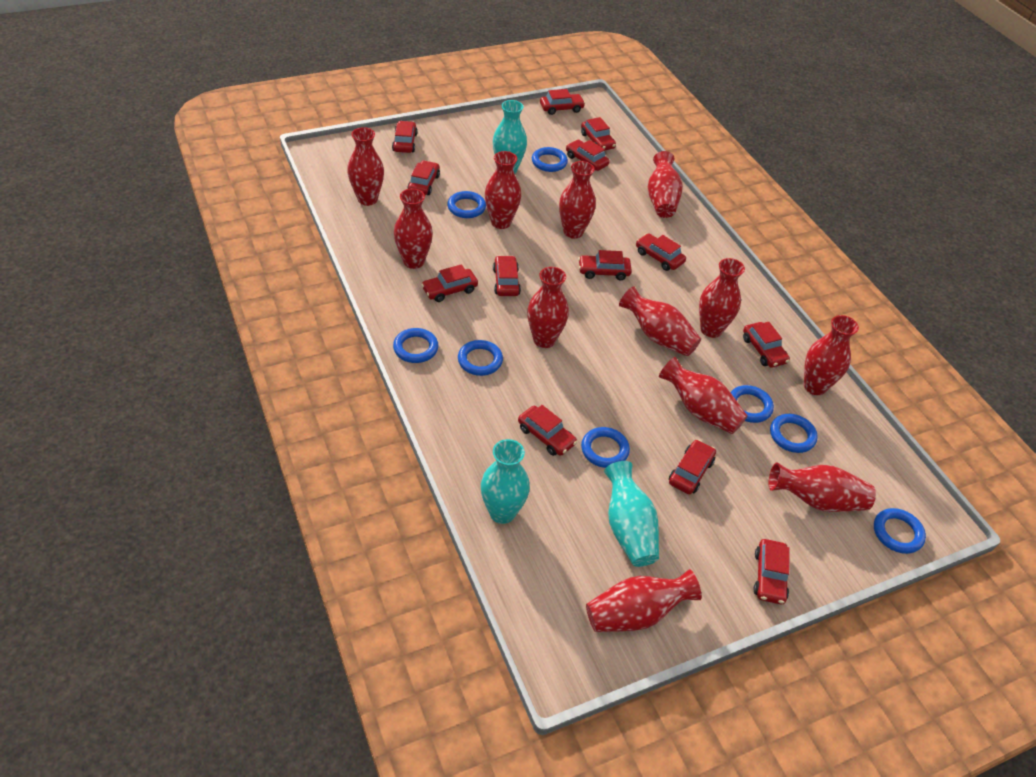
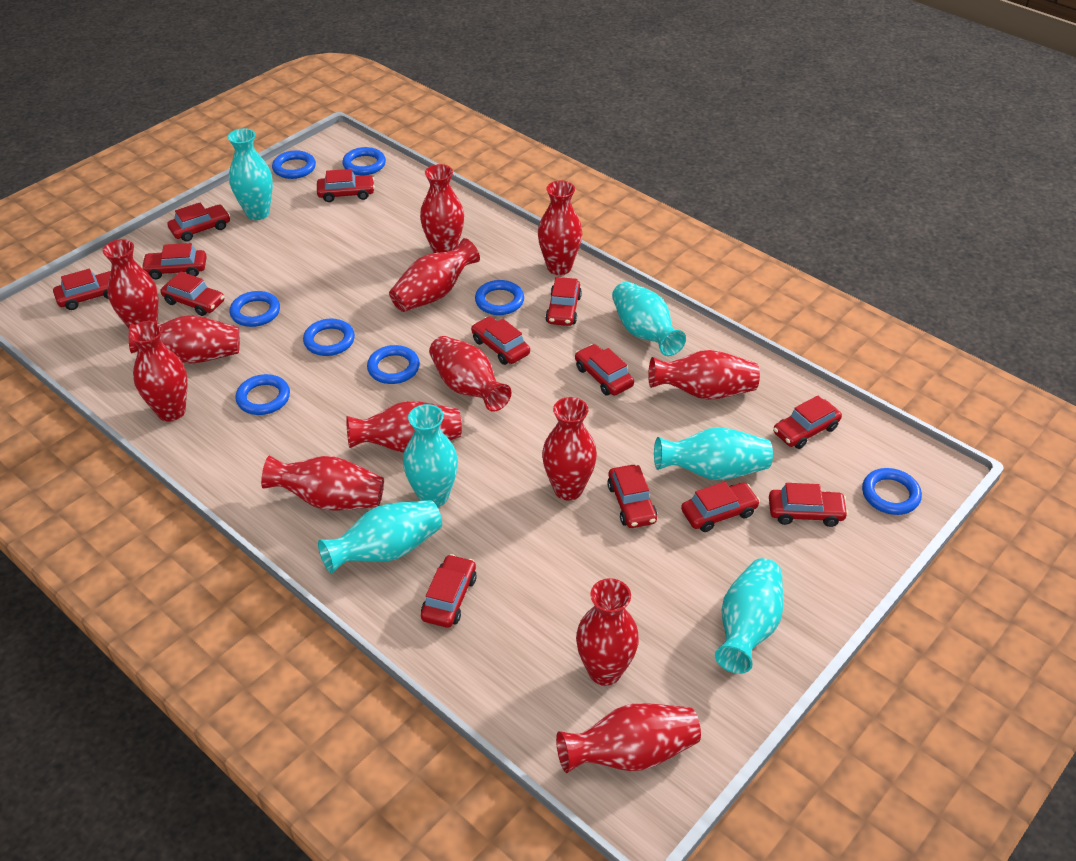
red vase: [347,127,384,206] [394,189,433,269] [485,151,521,229] [527,267,569,348] [559,161,596,239] [586,569,702,632] [619,286,701,356] [648,151,683,218] [659,357,748,434] [699,258,745,338] [769,462,876,512] [804,315,859,395] = 12 -> [103,239,159,328] [129,315,240,364] [129,321,188,422] [261,456,384,511] [346,401,462,452] [389,238,480,312] [420,164,464,253] [429,336,511,412] [538,181,582,275] [542,397,597,500] [556,703,701,773] [576,578,639,686] [648,350,760,400] = 13
turquoise vase: [481,439,530,524] [493,100,527,174] [604,461,659,567] = 3 -> [228,128,273,220] [318,500,442,573] [403,404,458,507] [612,281,686,356] [654,427,773,480] [715,558,783,674] = 6

